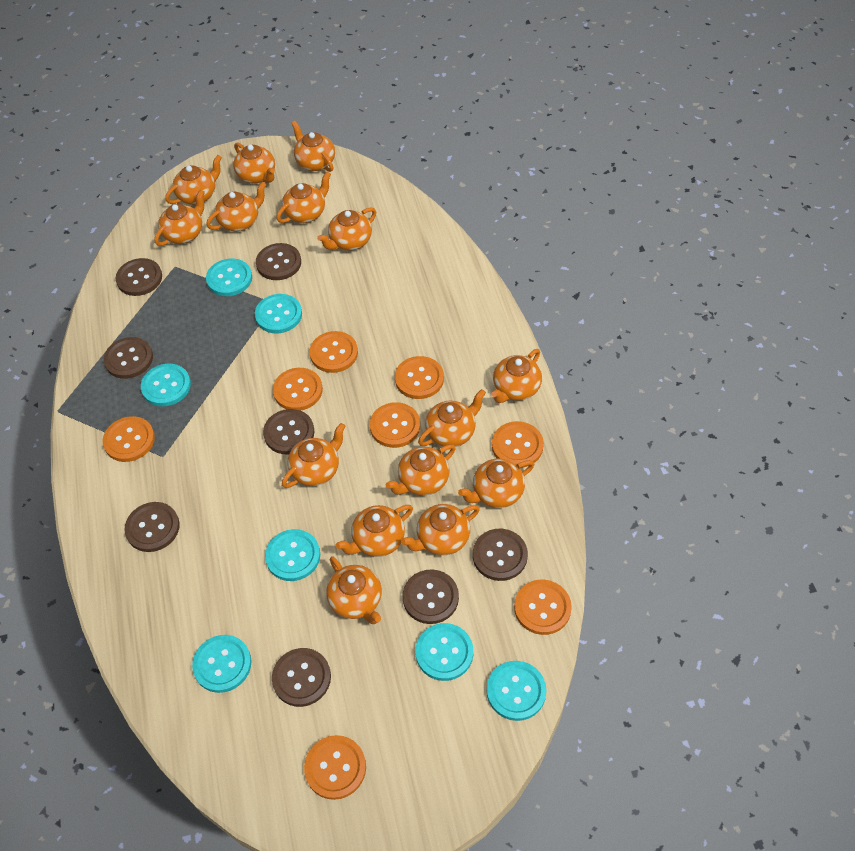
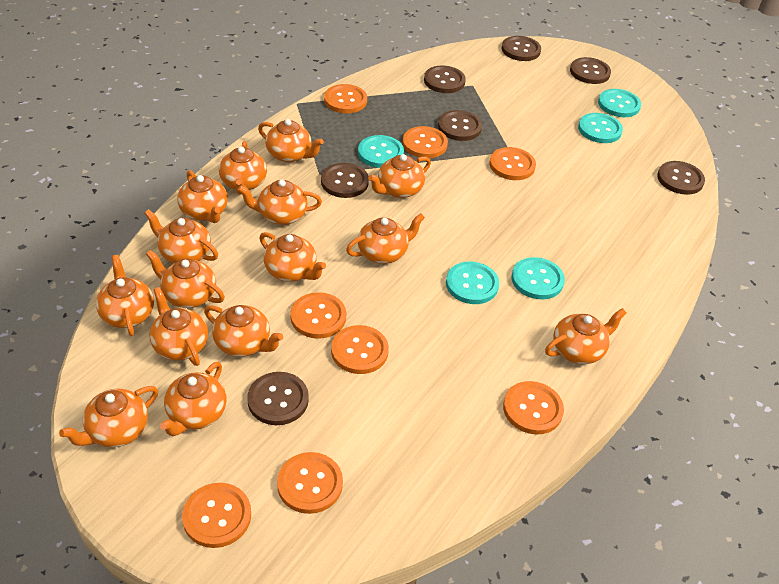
brown button: [104,337,153,379] [115,258,162,296] [125,502,180,552] [256,243,301,280] [263,409,314,454] [272,648,331,707] [402,569,459,624] [473,529,528,581] = 8 -> [247,372,309,425] [321,163,369,198] [424,66,466,93] [438,110,482,141] [502,36,541,61] [570,57,611,84] [657,161,705,195] = 7
turquoise button: [141,364,191,406] [192,635,251,693] [206,259,252,296] [255,294,302,333] [265,529,320,581] [415,623,473,681] [487,661,546,721] = 7 -> [358,135,404,168] [446,262,499,304] [511,257,565,299] [578,113,623,143] [598,89,641,117] = 5

